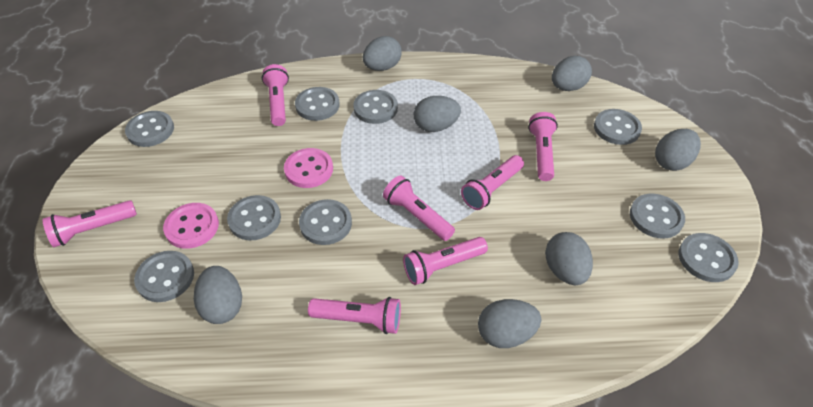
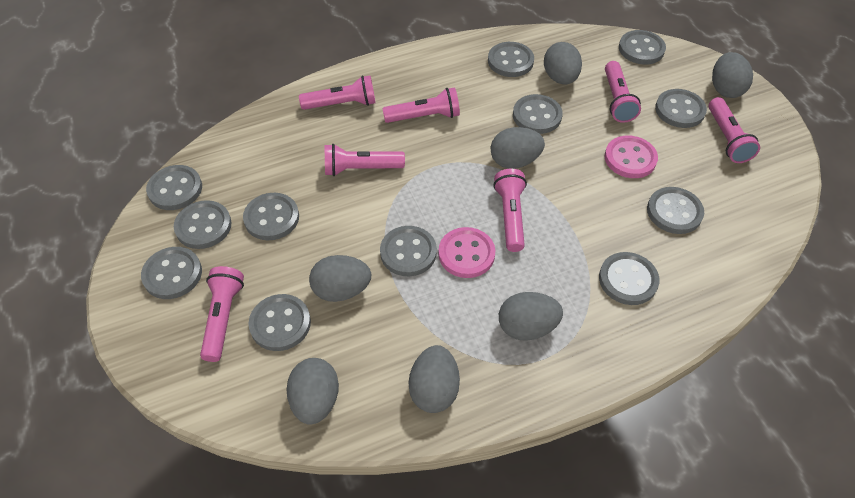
grey button: [125,111,174,147] [134,251,194,302] [227,195,281,240] [295,87,340,121] [299,199,352,245] [353,90,398,124] [594,109,642,145] [630,194,685,239] [678,233,739,282] = 9 -> [141,247,202,299] [146,165,202,210] [174,200,231,249] [243,193,299,240] [248,294,311,351] [380,226,437,276] [488,42,534,77] [513,94,563,134] [599,252,659,305] [619,30,666,65] [647,187,704,234] [655,89,707,128] = 12

